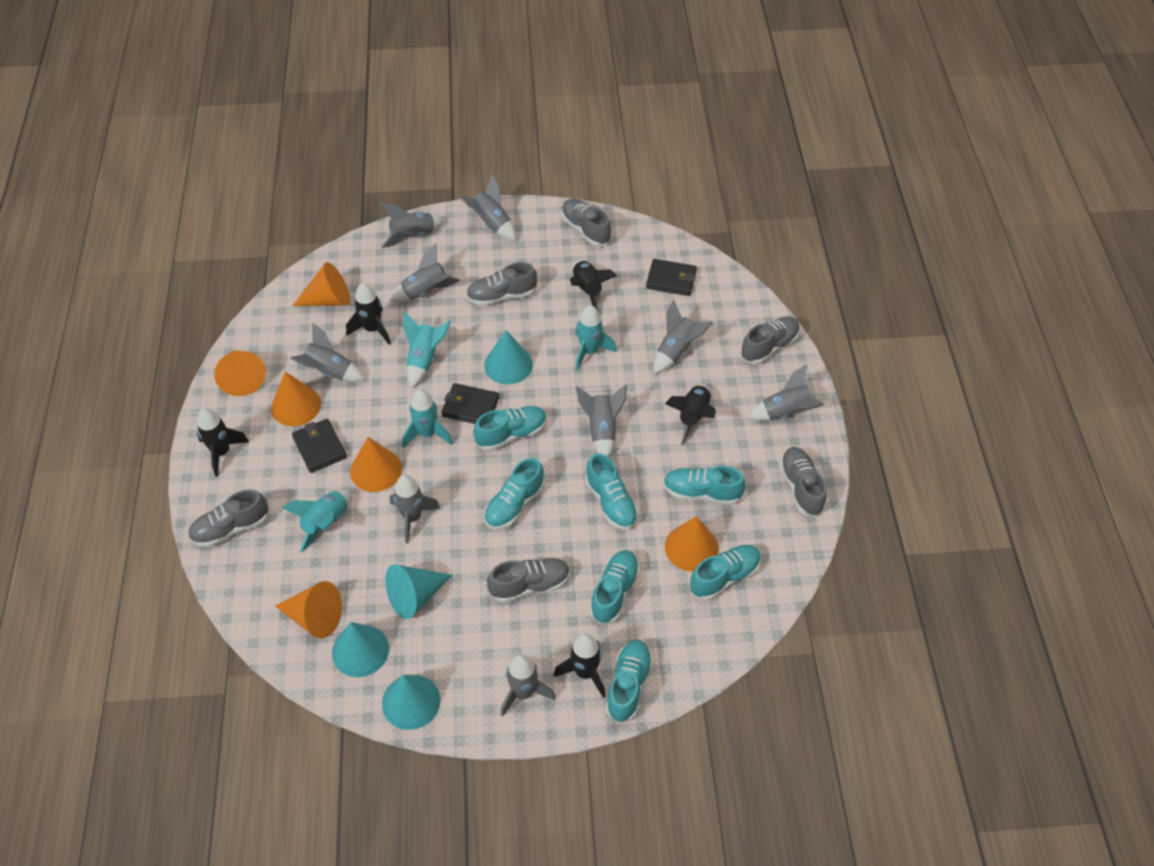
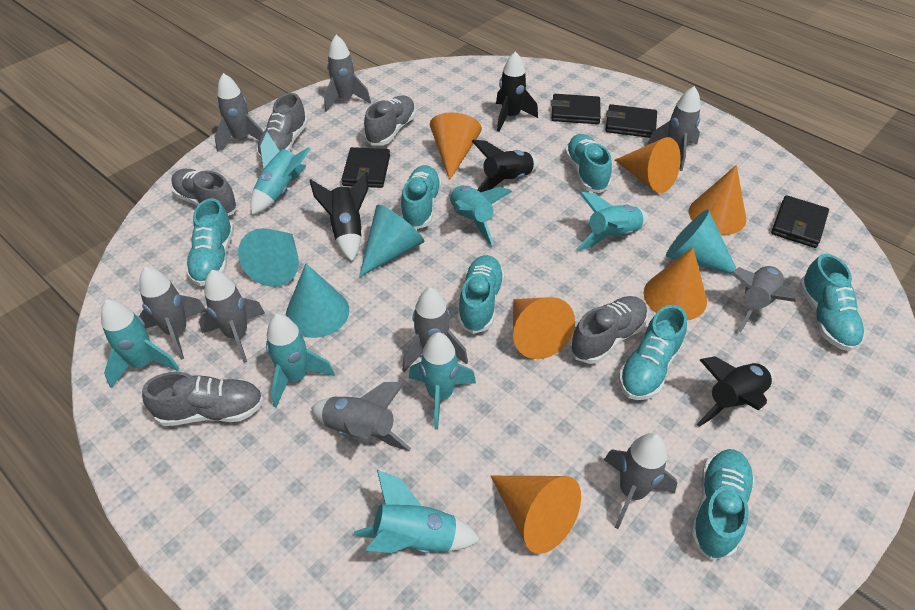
black rocket: [197,408,249,477] [346,283,391,344] [553,633,606,698] [570,260,617,311] [665,384,716,445] = 5 -> [309,172,368,261] [472,140,540,192] [496,51,538,132] [697,356,774,427] = 4
black wallet: [292,419,347,473] [442,383,499,424] [646,259,697,296] = 3 -> [341,147,390,188] [551,94,601,124] [605,104,657,138] [771,195,829,248] = 4
grey shoe: [188,489,269,547] [466,262,537,306] [487,558,570,603] [561,198,611,246] [740,317,800,364] [779,447,827,517] = 6 -> [142,372,264,426] [171,169,238,216] [257,93,308,160] [364,95,416,146] [570,296,648,364] = 5
turquoise rocket: [281,489,352,553] [402,389,452,448] [403,312,451,388] [575,305,617,371] = 4 -> [101,299,179,389] [250,132,311,215] [266,314,335,408] [354,470,481,553] [409,332,476,430] [449,185,512,245] [577,192,649,251] = 7

